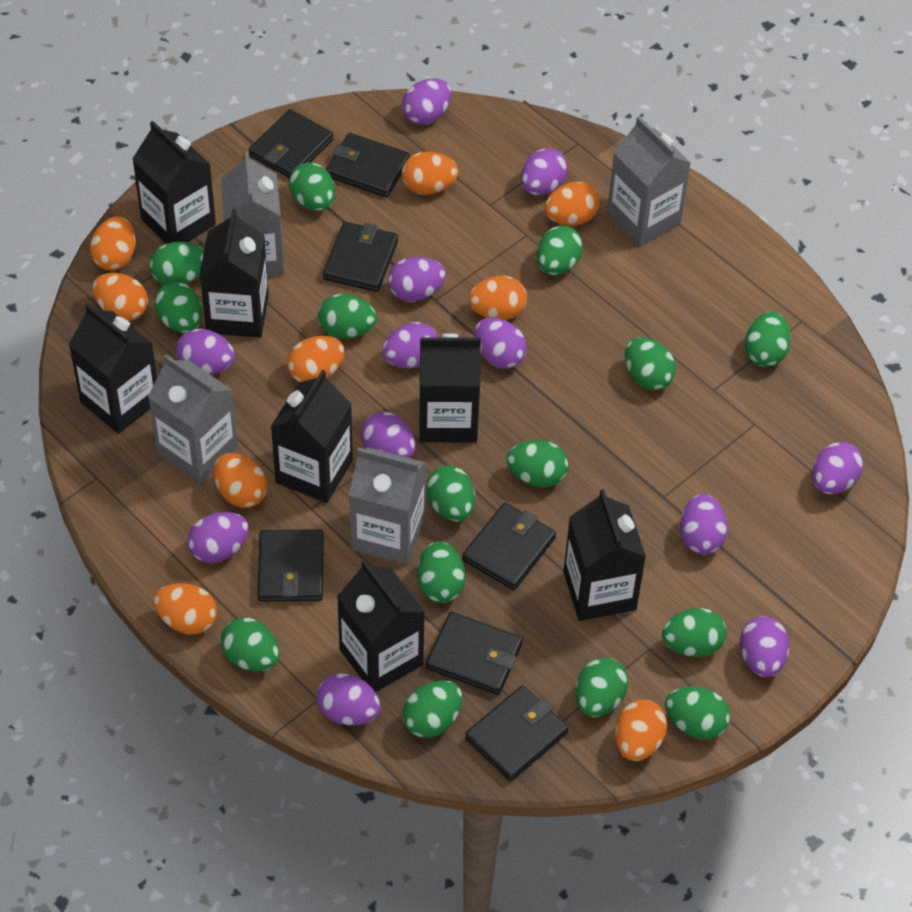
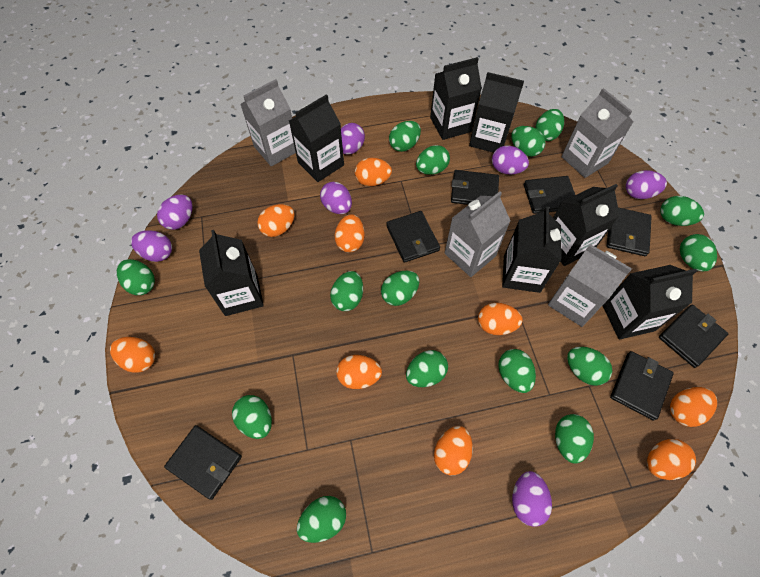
purple egg: [176,329,235,374] [188,512,249,563] [317,673,381,725] [361,412,416,458] [382,322,438,368] [388,257,446,302] [402,79,452,125] [474,317,527,369] [521,148,568,195] [680,494,728,554] [740,616,789,677] [812,442,863,494] = 12 -> [131,230,172,262] [157,194,193,230] [320,182,352,214] [341,123,365,155] [492,146,529,174] [512,471,552,527] [626,170,667,199] = 7

